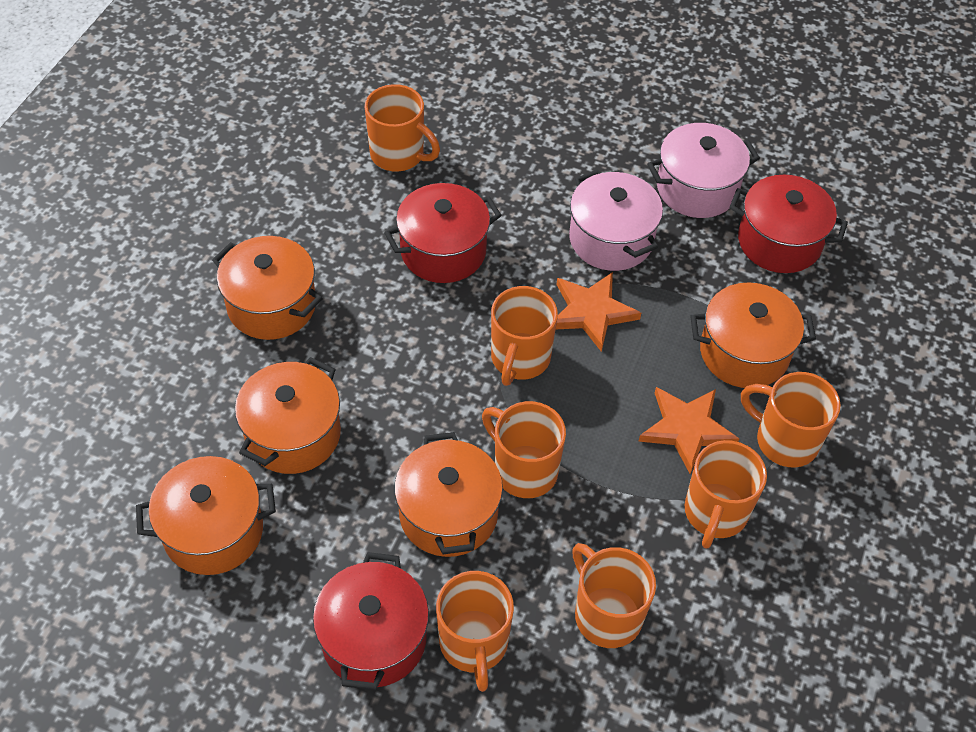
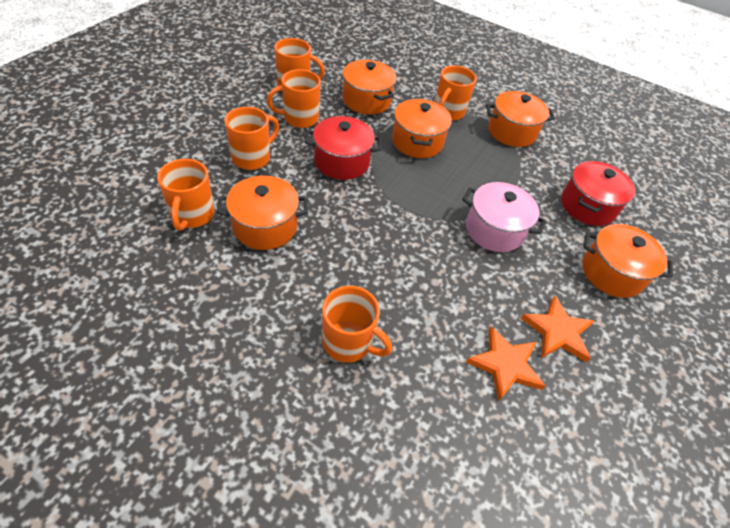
orange mug: [365,84,440,172] [436,571,514,692] [482,401,566,498] [491,286,558,386] [572,543,656,648] [685,440,767,549] [741,372,841,467] = 7 -> [157,159,215,231] [225,107,279,170] [267,69,321,128] [274,38,325,86] [322,286,392,363] [435,65,477,121] = 6
pink pot: [569,169,663,271] [647,123,760,218] = 2 -> [462,182,546,252] = 1
red pot: [313,552,429,690] [384,183,502,283] [730,175,848,273] = 3 -> [304,116,382,180] [561,161,635,226] = 2

